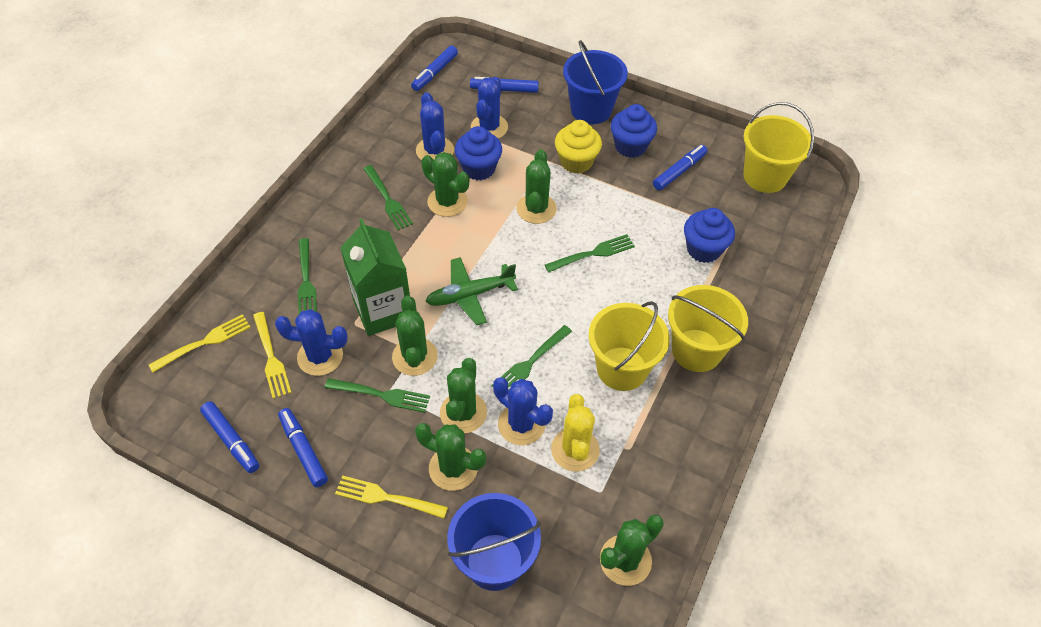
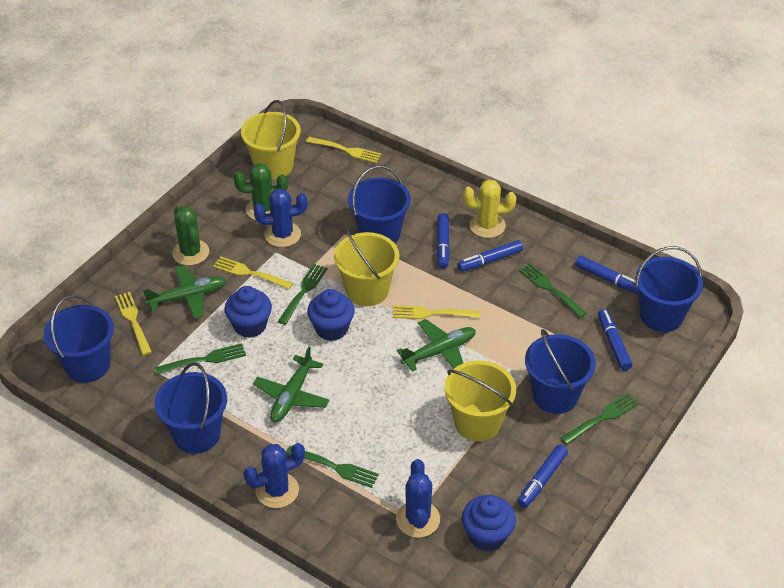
blue bucket: [447,493,541,591] [563,40,628,124] = 2 -> [44,295,114,383] [154,362,227,454] [348,165,411,243] [525,329,596,414] [636,246,703,332] = 5
blue cactus: [275,309,348,376] [416,92,454,160] [471,77,508,139] [493,377,553,445] = 4 -> [243,443,305,508] [253,189,307,247] [396,459,440,538] = 3
green cactus: [392,296,438,376] [415,423,486,491] [421,152,469,217] [440,358,487,433] [517,149,557,224] [600,514,664,586] = 6 -> [172,205,209,266] [234,163,288,221] = 2
green carton: [340,219,410,336] = 1 -> none = 0
green plane: [425,257,518,325] = 1 -> [143,265,226,319] [253,346,330,423] [397,319,476,372] = 3
yellow cupcake: [555,120,602,174] = 1 -> none = 0
yellow fork: [149,314,251,372] [253,312,292,399] [335,476,448,518] = 3 -> [115,292,152,355] [213,256,293,289] [306,137,381,163] [392,305,480,319] = 4

